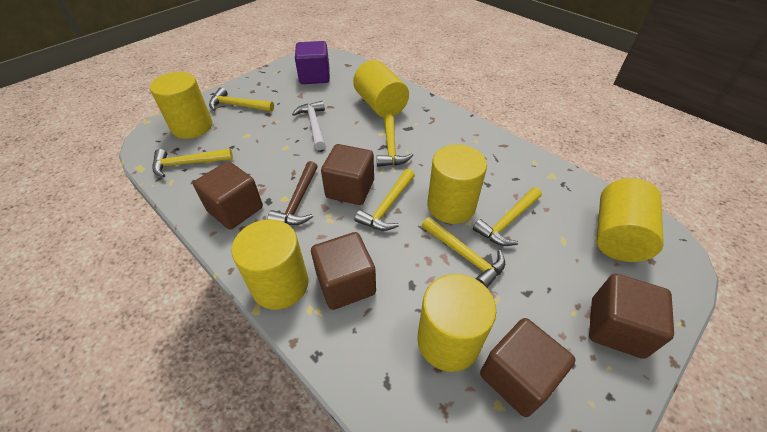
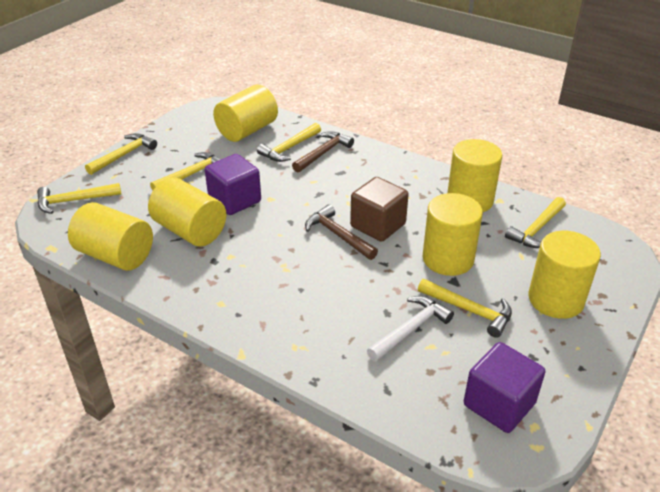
brown cube: [193,161,263,230] [311,232,376,310] [321,144,374,205] [480,318,576,417] [589,273,674,359] = 5 -> [350,177,409,242] = 1
brown hammer: [268,161,318,225] = 1 -> [292,131,354,172] [305,204,378,260] = 2
purple cube: [295,41,330,84] = 1 -> [205,154,261,215] [464,342,545,433] = 2

